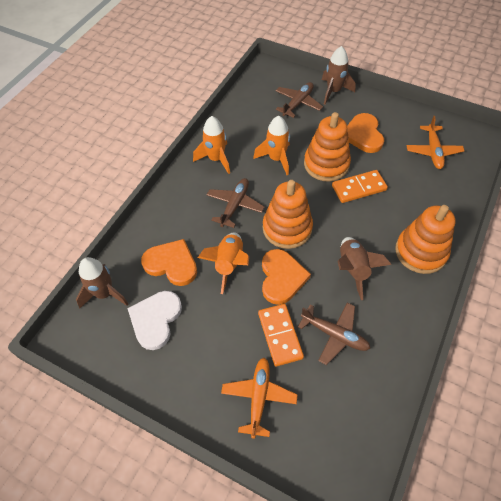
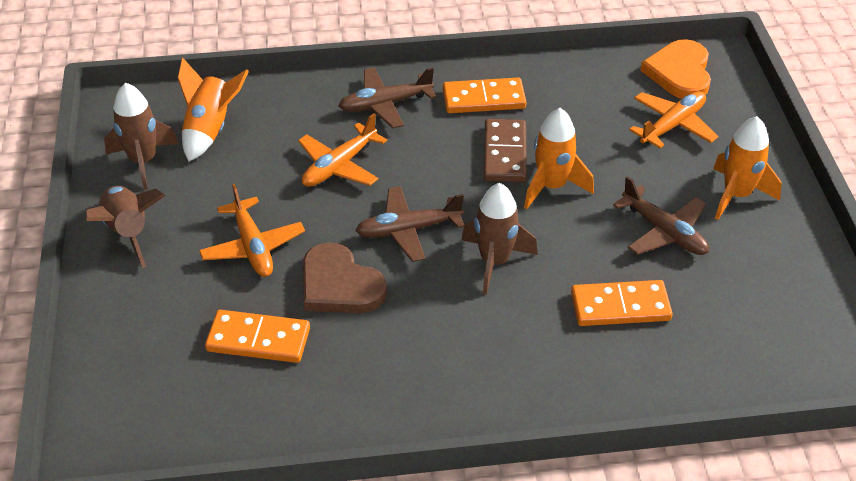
brown domino: none = 0 -> [484,119,527,182] = 1
brown heart: none = 0 -> [303,242,387,313] = 1
orange domino: [258,304,304,366] [332,170,388,203] = 2 -> [205,310,310,363] [443,78,526,113] [571,280,673,326] = 3
orange heart: [141,239,197,286] [262,249,311,305] [347,113,384,153] = 3 -> [640,39,711,99] = 1
orange plane: [221,358,297,439] [407,116,464,169] = 2 -> [199,184,305,277] [298,113,387,187] [629,91,718,148] = 3
orange stacking toy: [263,180,313,249] [304,112,351,182] [395,205,456,274] = 3 -> none = 0
white heart: [127,291,182,350] = 1 -> none = 0

